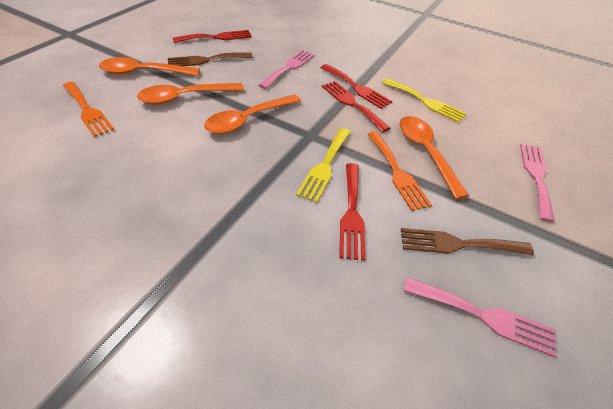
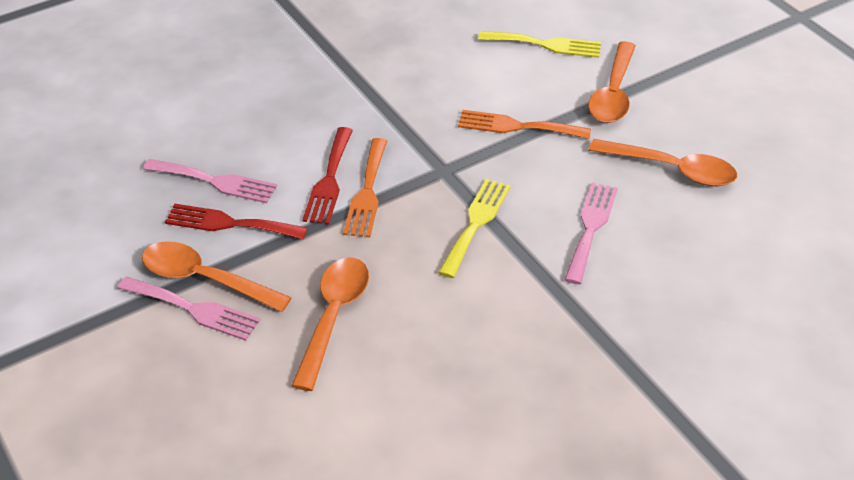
brown fork: [168,52,253,66] [401,228,534,256] = 2 -> none = 0
red fork: [173,30,252,43] [320,64,392,109] [322,81,390,132] [339,163,365,261] = 4 -> [165,203,308,239] [302,127,353,225] = 2

